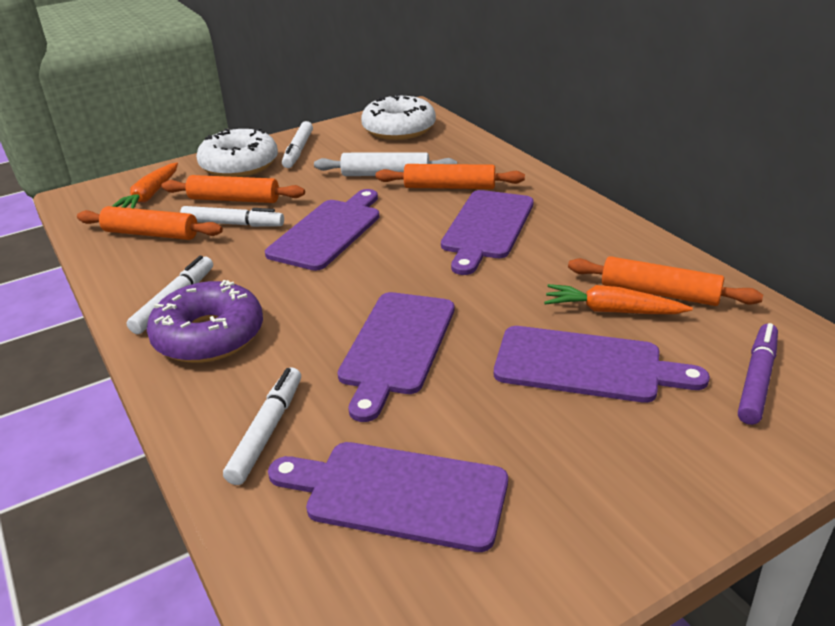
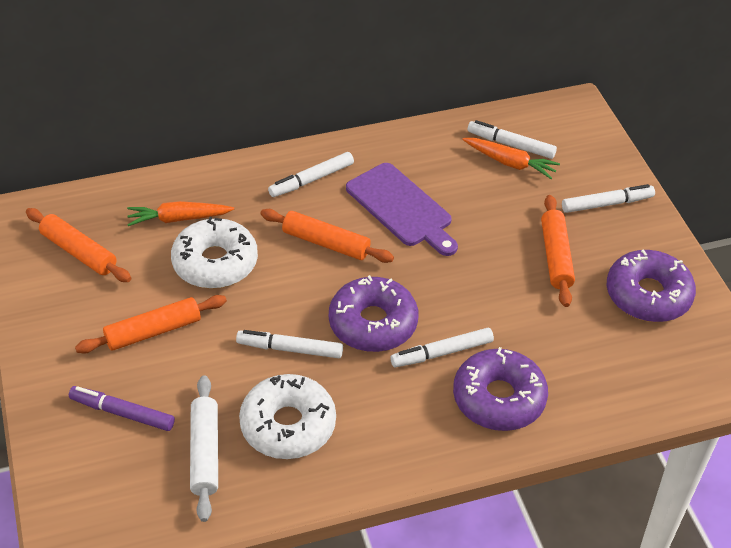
purple cutting board: [265,189,380,271] [268,442,508,552] [338,292,454,422] [441,190,534,275] [494,326,710,403] = 5 -> [346,163,458,256] = 1
purple donut: [147,280,263,363] = 1 -> [329,275,418,352] [453,347,548,431] [607,249,696,322] = 3
white marker: [127,256,213,334] [180,206,284,227] [223,368,301,485] [282,121,313,168] = 4 -> [236,330,343,358] [268,152,354,197] [390,328,494,367] [468,120,557,159] [562,184,655,213] = 5

